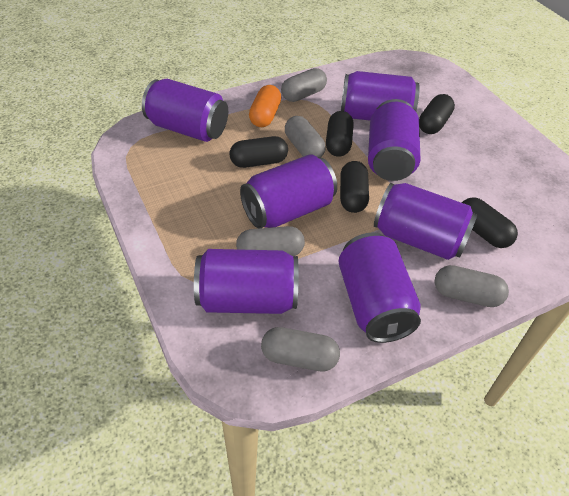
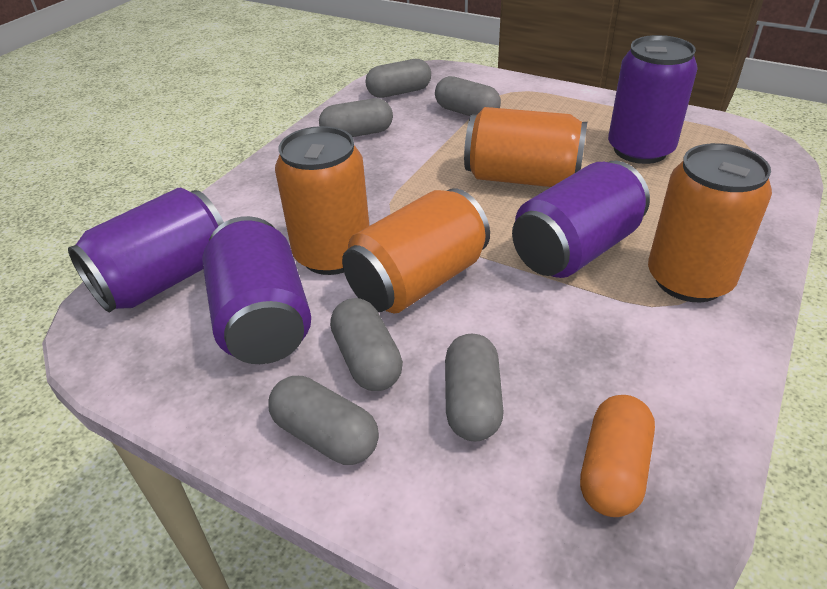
black capsule: [230,136,288,168] [326,111,354,157] [340,161,369,213] [419,94,455,134] [462,197,518,248] = 5 -> none = 0
grey capsule: [236,226,305,256] [261,327,340,372] [281,68,327,102] [285,116,326,157] [434,265,509,307] = 5 -> [268,376,379,465] [319,98,393,137] [330,298,403,391] [365,59,431,98] [435,76,501,116] [445,334,504,442] = 6
orange can: none = 0 -> [275,126,369,275] [342,188,490,313] [464,107,587,187] [648,143,772,302] = 4
purple can: [142,79,228,142] [194,249,299,314] [240,154,337,229] [338,233,421,343] [341,71,420,121] [368,99,420,181] [374,183,477,260] = 7 -> [68,188,224,313] [203,216,311,364] [512,161,650,278] [608,35,697,164] = 4

